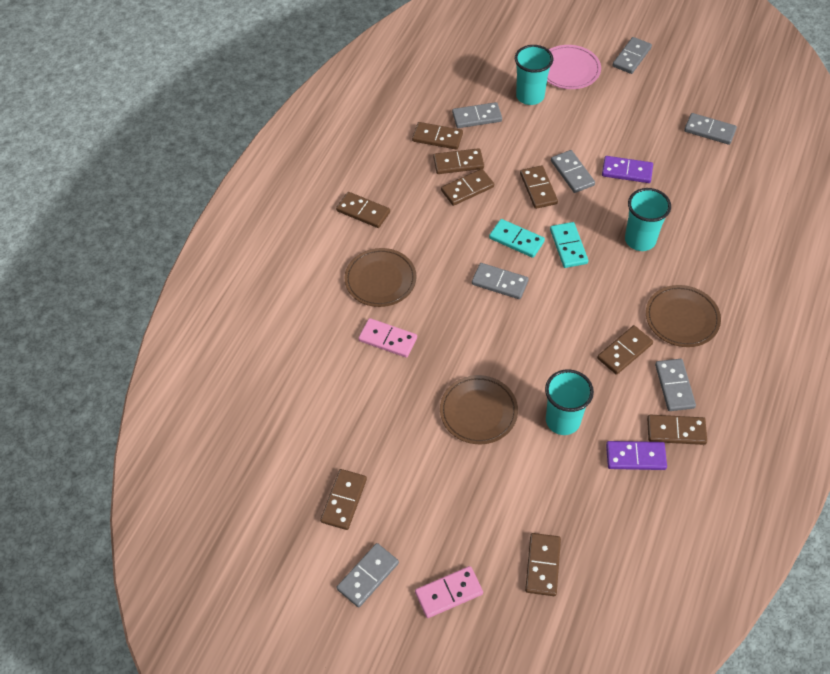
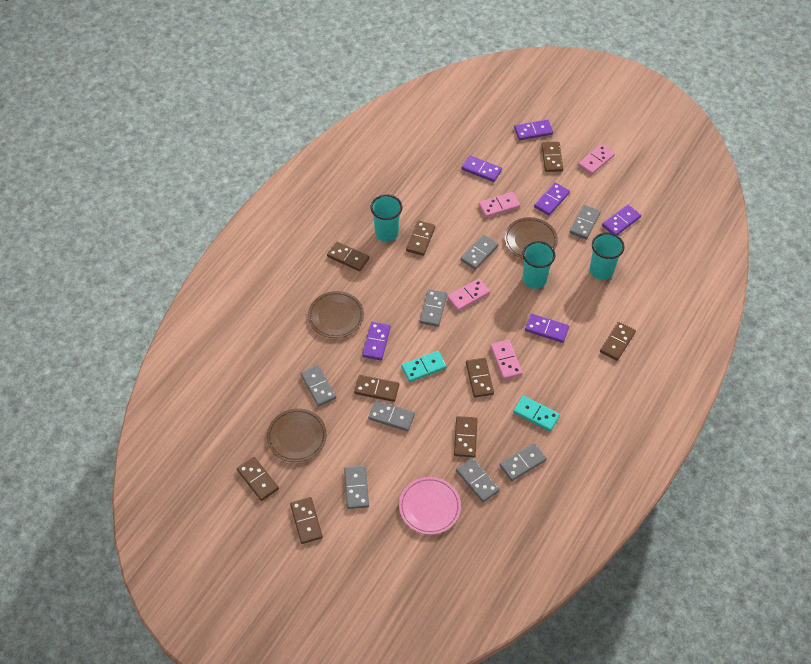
grey domino: [336,543,399,608] [452,102,502,128] [472,263,529,299] [551,150,595,193] [613,37,652,74] [655,359,696,411] [684,113,737,145] = 7 -> [300,365,336,406] [344,466,369,509] [368,400,415,431] [420,289,447,327] [456,458,500,502] [461,235,498,270] [500,443,547,481] [569,205,601,239] = 8
pink domino: [358,318,417,358] [415,566,483,618] = 2 -> [447,279,490,311] [479,192,520,218] [490,340,523,380] [578,144,615,175] = 4
purple domino: [602,156,653,183] [606,441,667,470] = 2 -> [362,322,391,360] [462,155,502,182] [514,120,553,140] [525,314,569,343] [534,182,570,216] [602,205,641,235] = 6

